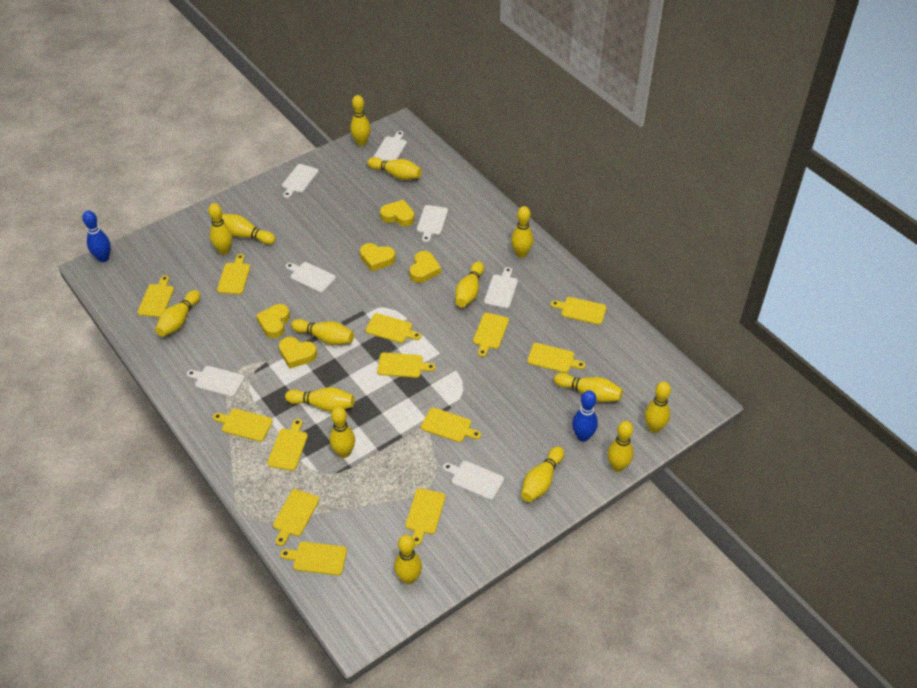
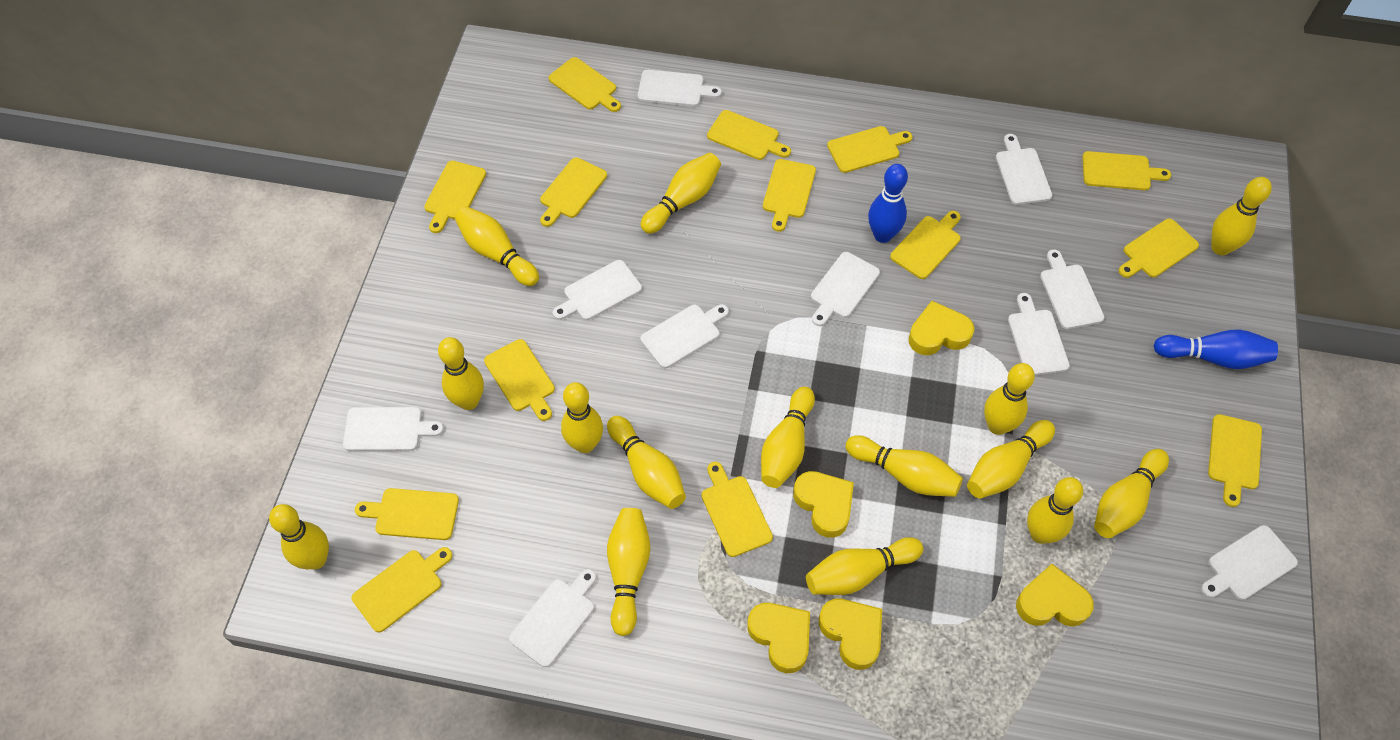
white cutting board: [187,366,245,397] [282,164,319,198] [286,262,336,293] [374,131,407,161] [417,205,448,243] [443,461,504,500] [484,267,518,309] = 7 -> [343,407,444,451] [509,569,596,667] [553,260,642,320] [638,70,722,106] [641,304,729,368] [811,252,880,326] [996,134,1053,205] [1008,293,1070,375] [1040,250,1105,329] [1201,525,1298,600] = 10
yellow cutting board: [138,275,174,317] [213,409,273,442] [217,254,250,295] [267,419,308,471] [273,489,319,546] [280,542,347,576] [365,313,421,343] [377,352,436,378] [405,488,445,546] [421,407,481,442] [473,313,509,357] [527,343,585,373] [551,297,607,325] = 13 -> [352,547,452,633] [355,488,459,540] [424,161,486,233] [484,339,555,421] [540,157,607,227] [548,57,621,112] [701,462,773,557] [707,110,791,160] [763,159,816,232] [827,126,913,173] [890,211,961,279] [1082,151,1171,190] [1119,218,1199,278] [1208,414,1262,507] = 14

